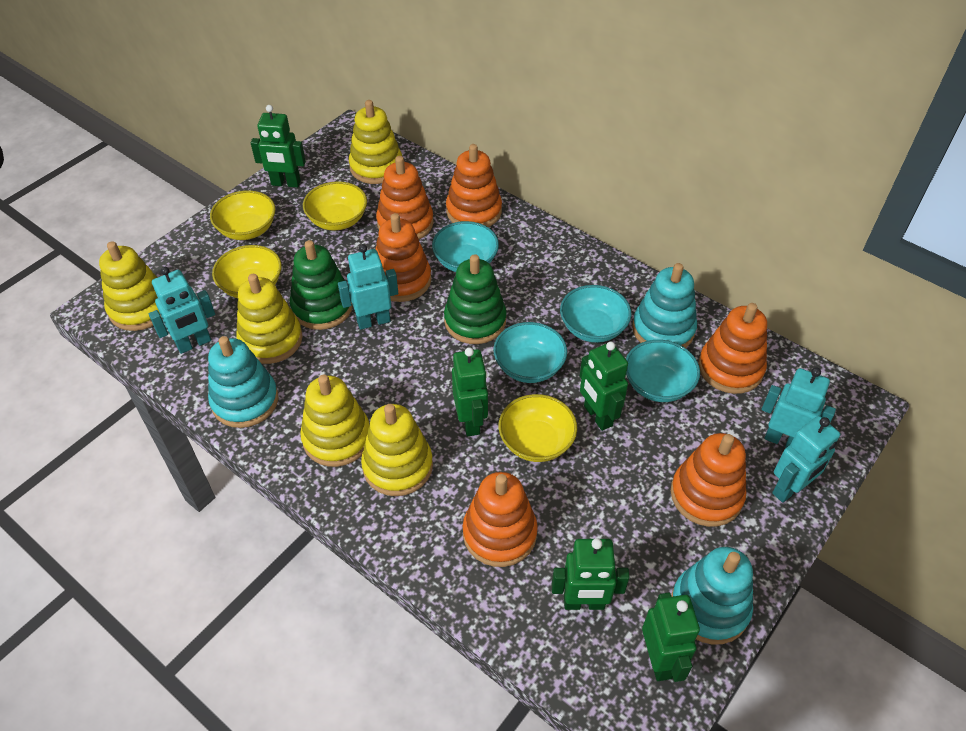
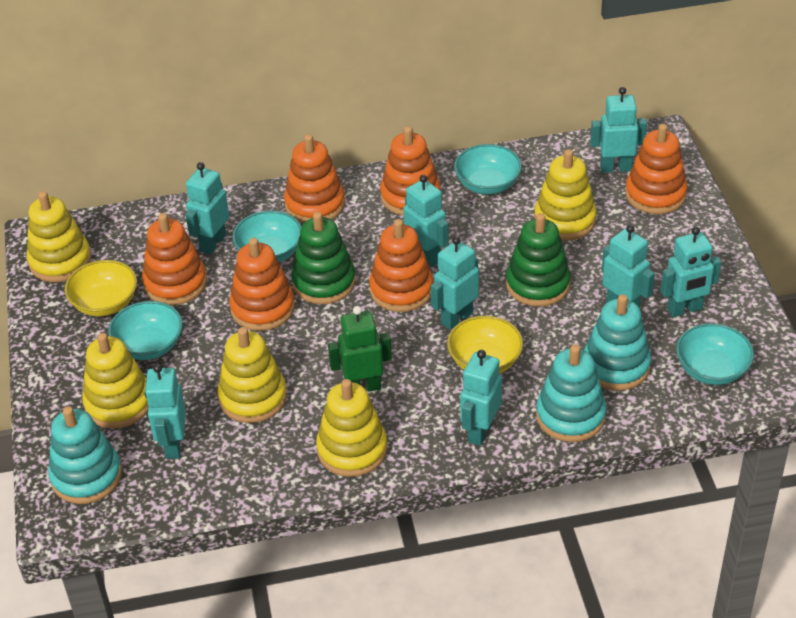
green robot: [251,105,306,188] [452,347,488,436] [552,538,629,610] [580,341,628,431] [642,593,700,682] = 5 -> [328,306,392,392] = 1
turquoise robot: [149,267,215,354] [338,244,398,330] [762,367,836,448] [772,416,840,503] = 4 -> [145,364,186,459] [186,162,229,254] [403,175,449,267] [431,236,479,330] [460,350,502,446] [590,87,647,173] [602,225,655,308] [661,227,721,317] = 8
yellow bowl: [210,190,276,240] [212,245,282,298] [303,181,367,230] [499,394,577,462] = 4 -> [65,260,137,317] [447,316,523,374] = 2

